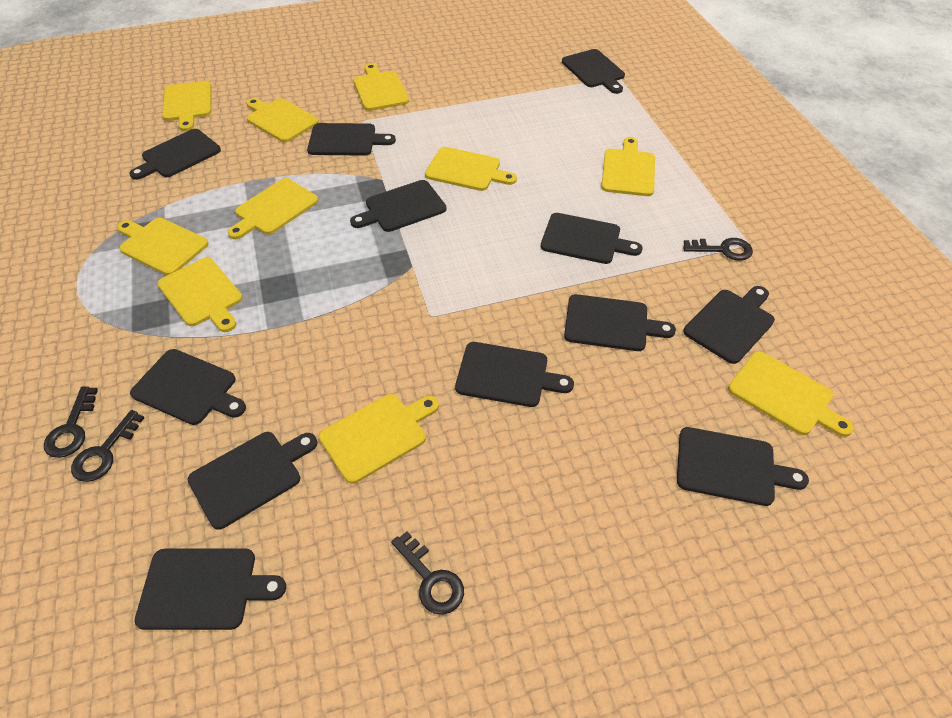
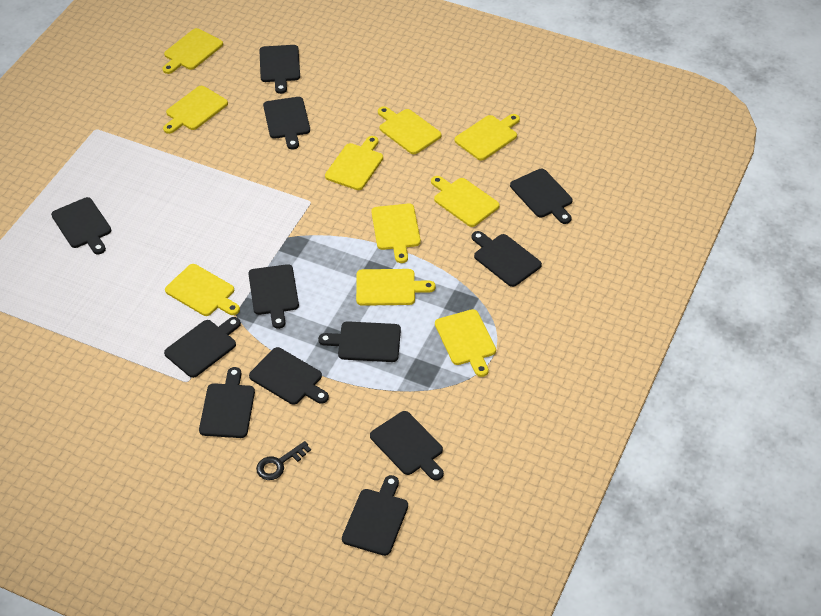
black key: [44,386,98,458] [71,410,144,482] [391,531,464,615] [683,238,753,261] = 4 -> [256,441,311,480] = 1

